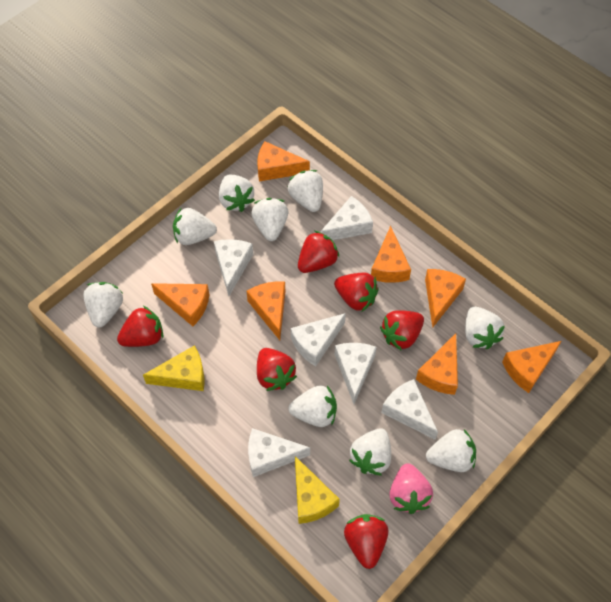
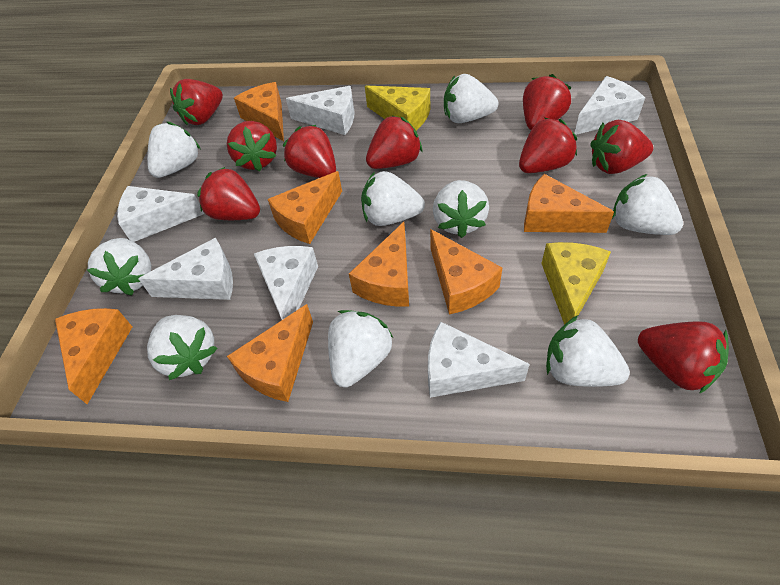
pink strawberry: [389,463,433,514] = 1 -> none = 0
red strawberry: [117,306,163,347] [257,348,297,391] [298,231,339,273] [334,272,379,311] [344,514,389,569] [380,310,424,351] = 6 -> [170,79,223,126] [197,167,260,220] [227,121,277,172] [283,125,336,178] [366,115,422,169] [519,118,577,173] [523,74,572,130] [590,120,653,174] [638,321,729,394] = 9

